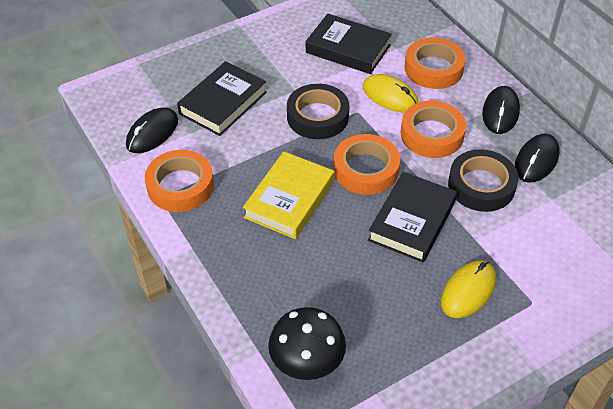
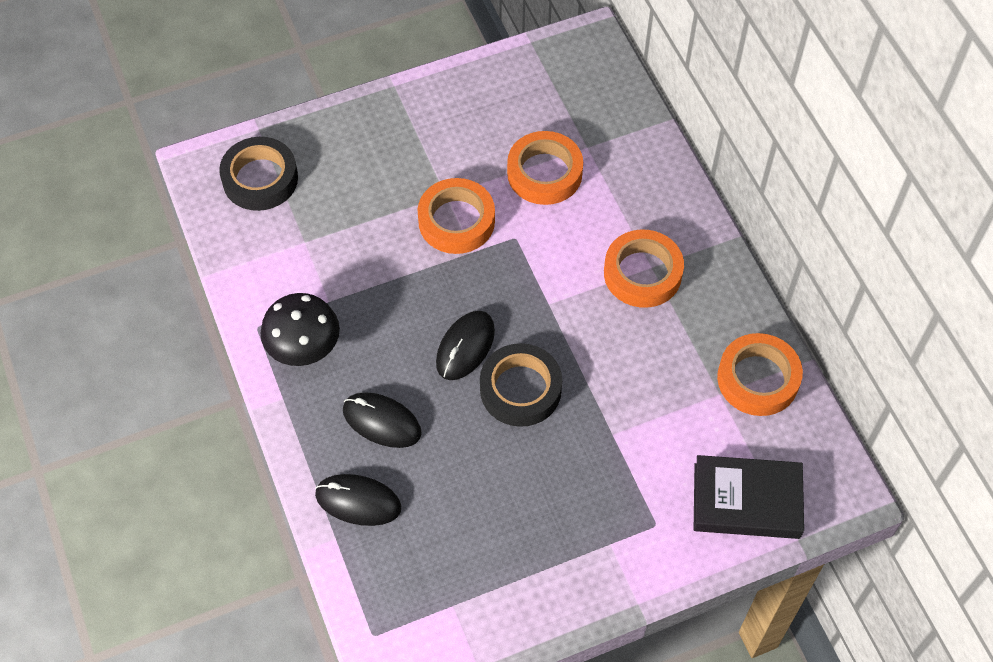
black book: [177,61,267,136] [306,13,392,74] [368,172,457,263] = 3 -> [694,455,804,539] = 1
yellow book: [243,151,334,239] = 1 -> none = 0
yellow mouse: [363,74,418,112] [441,261,496,318] = 2 -> none = 0

